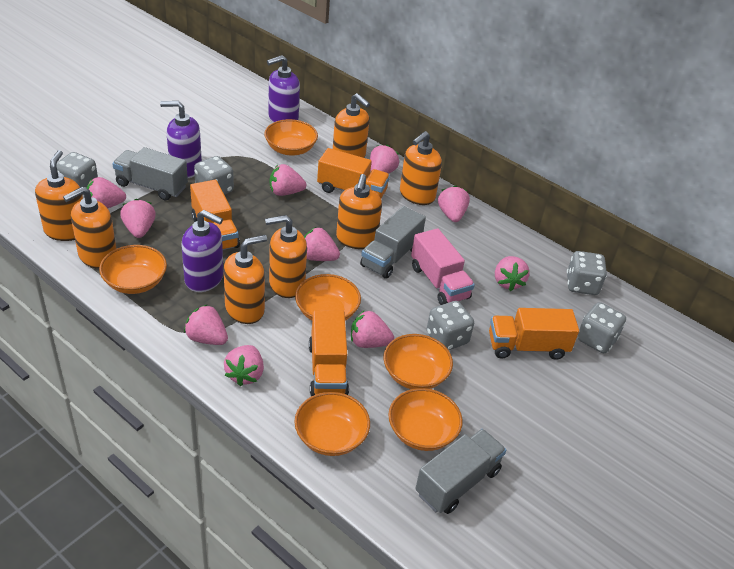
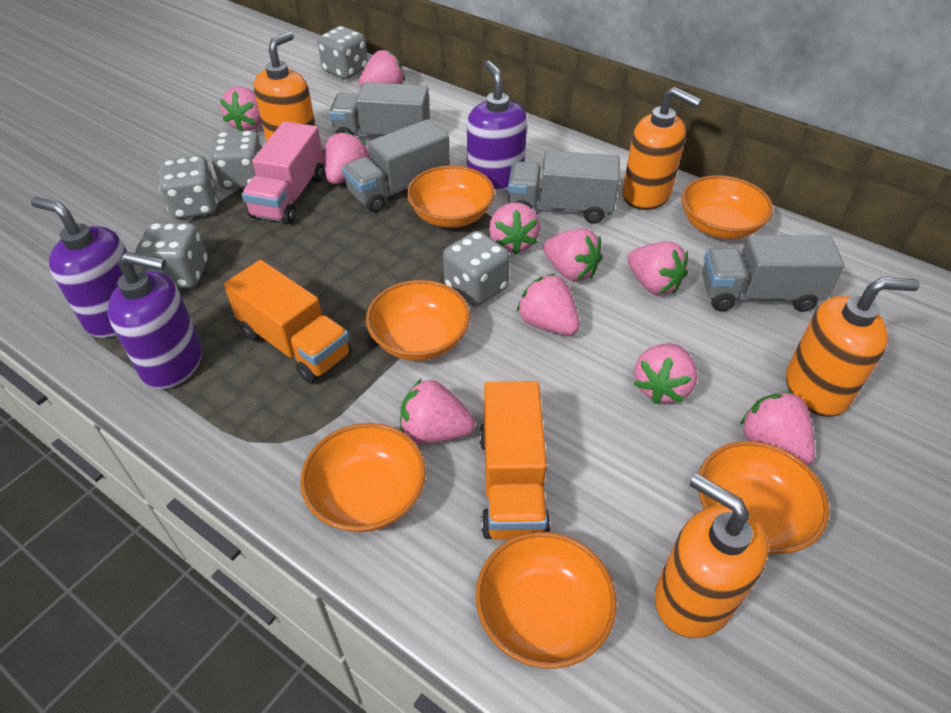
grey truck: [112,147,188,200] [360,206,426,279] [415,429,506,514] = 3 -> [329,82,430,137] [342,119,450,213] [508,151,620,224] [702,235,845,312] = 4
orange soap dispenser: [35,150,83,241] [63,187,116,269] [224,235,267,324] [265,215,307,298] [333,93,370,158] [336,174,382,249] [400,131,442,205] = 7 -> [254,32,316,142] [622,87,701,210] [655,473,769,638] [786,277,920,417] = 4
orange truck: [190,180,240,250] [309,310,349,396] [317,148,390,198] [489,308,579,360] = 4 -> [224,260,351,383] [479,381,550,540] = 2

